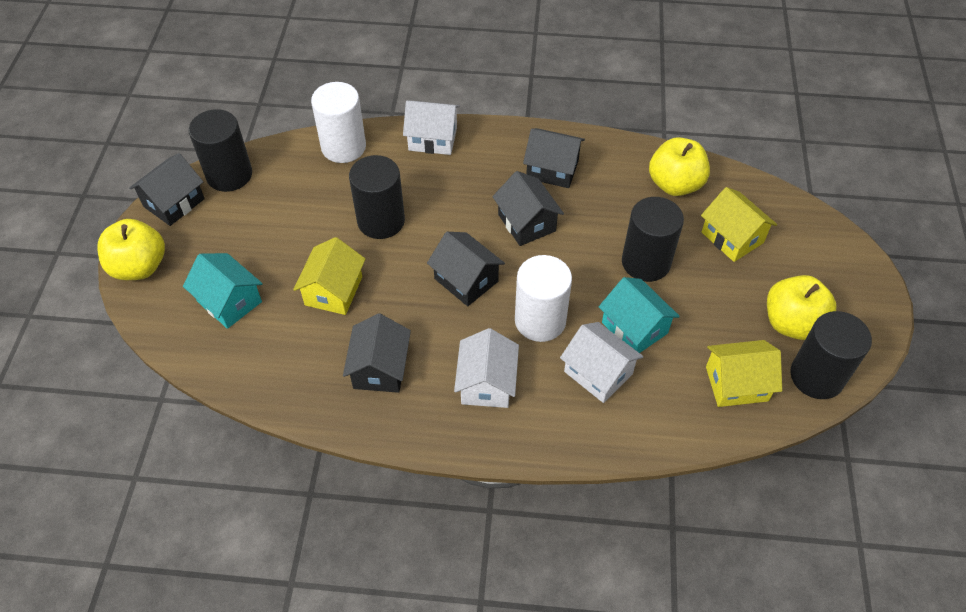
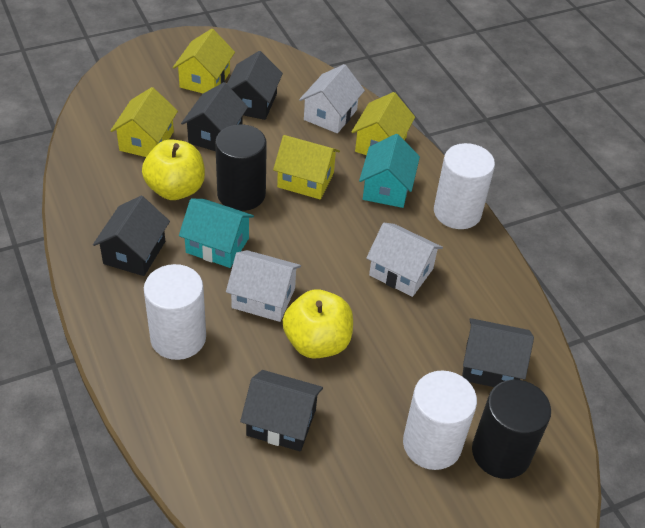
black cylinder: [188,109,252,192] [349,155,405,239] [622,197,684,282] [790,311,872,399] = 4 -> [215,124,267,211] [472,380,551,479] = 2
white cylinder: [311,82,366,163] [515,255,572,342] = 2 -> [144,264,206,360] [403,370,477,470] [434,143,495,229] = 3
yellow apple: [97,219,165,280] [649,137,710,196] [767,275,836,340] = 3 -> [142,140,205,200] [283,289,353,359] = 2
yellow house: [293,237,365,315] [701,187,777,262] [706,340,782,407] = 3 -> [110,87,178,157] [173,29,235,93] [273,135,340,199] [352,92,415,155] = 4

